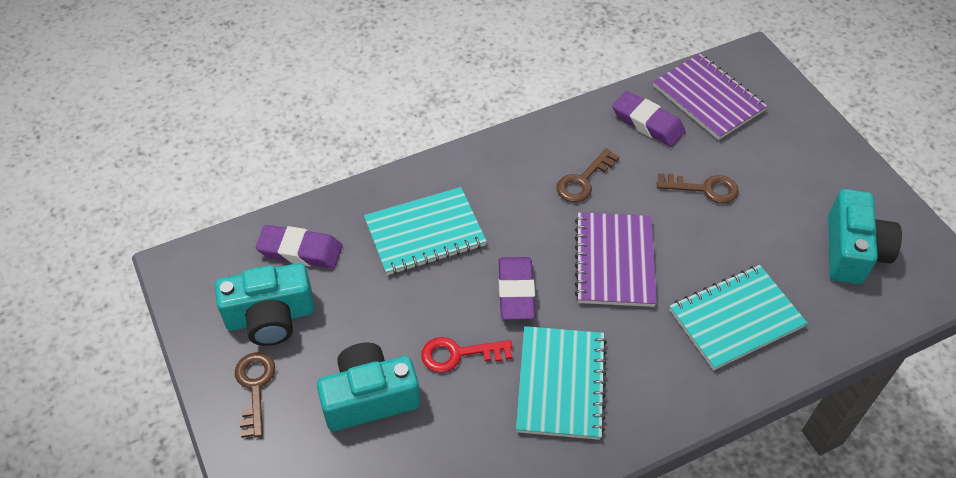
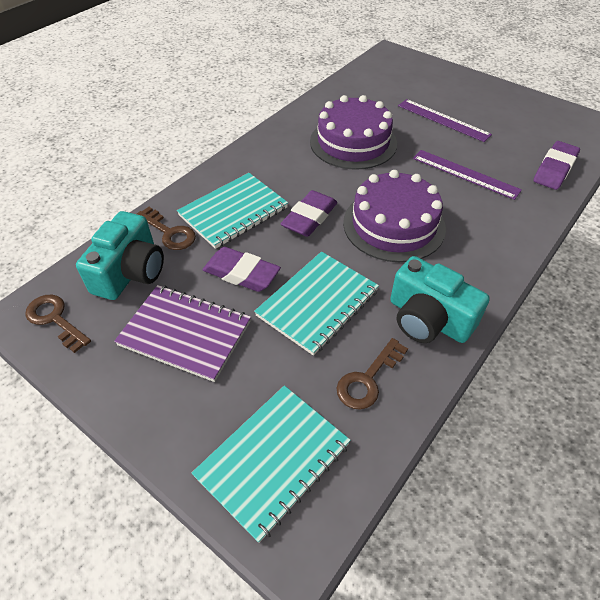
purple cake: none = 0 -> [310,95,397,170] [343,170,446,262] = 2
purple notebook: [575,212,657,307] [653,54,767,140] = 2 -> [114,285,251,382] = 1
purple ruler: none = 0 -> [398,99,492,142] [413,150,522,200] = 2
red key: [421,337,512,373] = 1 -> none = 0
turquoise camera: [215,263,315,346] [317,342,420,431] [828,189,902,284] = 3 -> [76,211,164,300] [390,256,490,343] = 2

